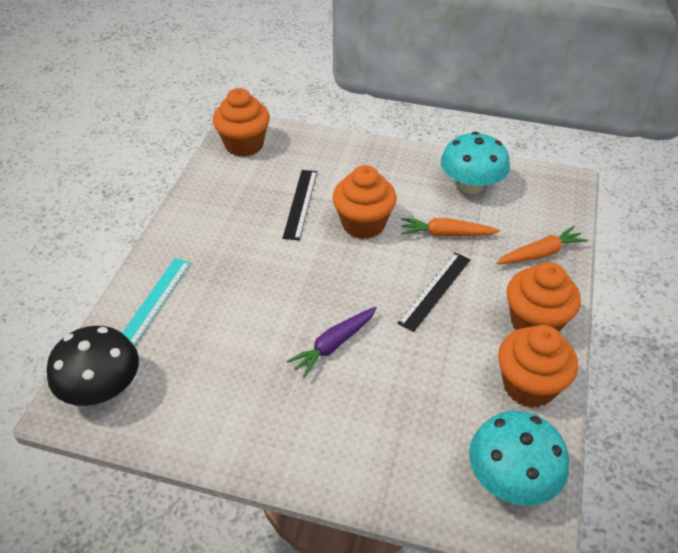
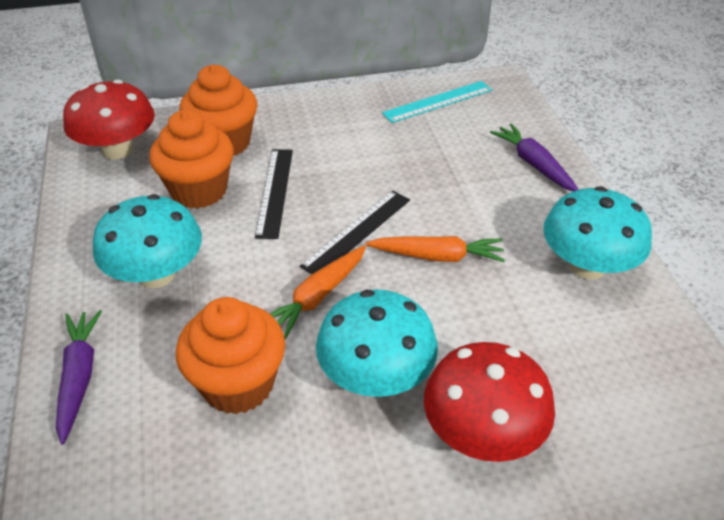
black mushroom: [47,326,139,406] = 1 -> none = 0
orange cupcake: [213,88,270,157] [333,165,397,239] [498,325,578,408] [507,262,581,332] = 4 -> [149,110,234,209] [176,297,285,414] [180,65,257,156] = 3
purple carrot: [286,307,377,378] = 1 -> [56,310,102,445] [490,123,579,191] = 2
red mushroom: none = 0 -> [63,80,155,159] [424,342,555,462] = 2
turquoise mushroom: [441,131,510,194] [469,411,569,506] = 2 -> [93,194,202,288] [316,289,438,397] [543,186,652,280] = 3

